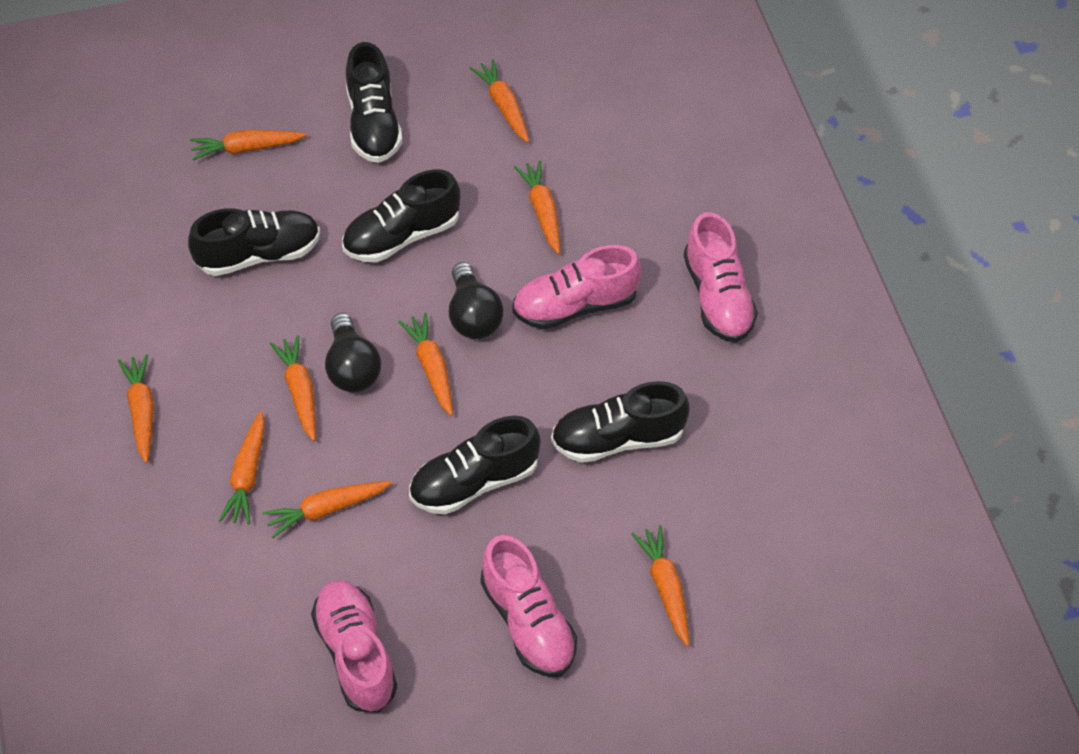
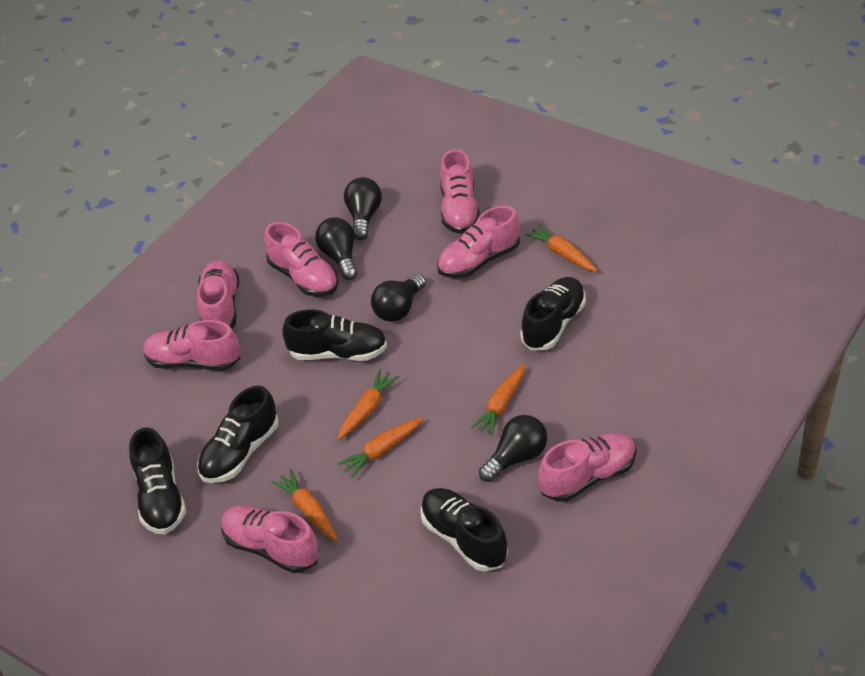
black light bulb: [325,313,381,392] [449,262,504,339] = 2 -> [315,217,358,280] [344,177,382,240] [371,274,426,322] [479,415,547,482] = 4
orange carrot: [118,354,154,463] [190,130,307,161] [219,411,265,525] [263,481,392,538] [270,335,316,441] [398,312,453,416] [469,59,529,143] [514,160,560,255] [631,525,689,646] = 9 -> [271,469,338,541] [337,369,399,440] [337,417,423,478] [471,364,525,436] [525,224,598,272] = 5
pink shoe: [311,580,397,713] [480,535,577,677] [512,245,641,329] [683,212,758,342] = 4 -> [143,320,241,371] [197,260,239,329] [221,505,319,573] [264,222,339,297] [437,206,520,278] [440,149,480,234] [538,433,637,502] = 7

